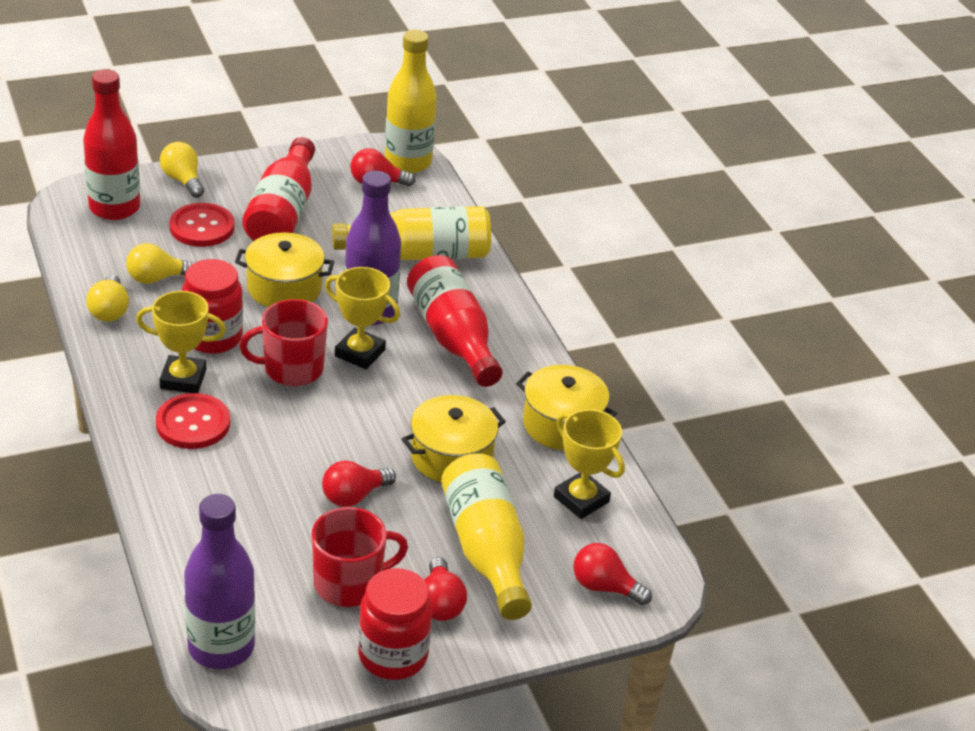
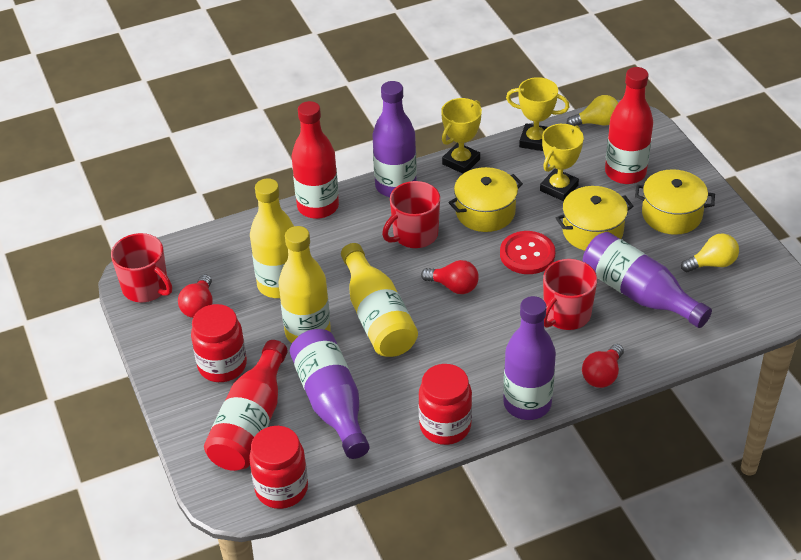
purple bottle: [184,494,255,669] [344,171,401,325] = 2 -> [290,329,370,459] [372,81,417,197] [503,296,556,420] [583,232,712,328] = 4
red button: [156,393,230,449] [169,203,235,247] = 2 -> [500,231,555,274] = 1
red jar: [182,259,243,354] [358,568,432,680] = 2 -> [191,304,247,382] [249,426,308,509] [418,364,472,445] = 3
red light bulb: [322,460,396,507] [350,148,415,186] [424,557,467,621] [573,543,652,605] = 4 -> [178,274,213,318] [421,260,479,294] [582,344,624,388] = 3
red mug: [239,299,328,386] [312,507,408,607] = 2 -> [111,233,172,303] [382,181,440,248] [543,259,597,330] = 3
yellow light bulb: [86,275,129,322] [126,243,196,284] [160,142,204,198] = 3 -> [567,95,618,126] [681,233,739,272] = 2

